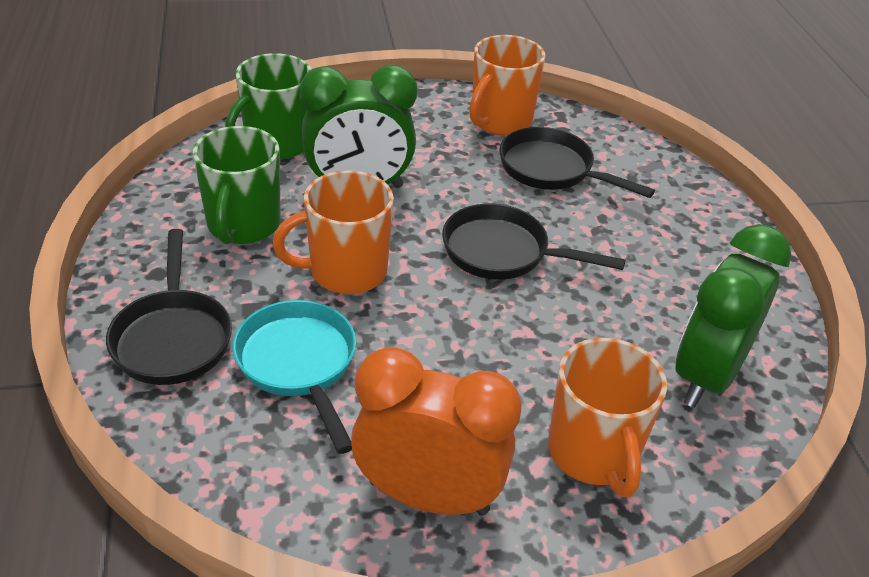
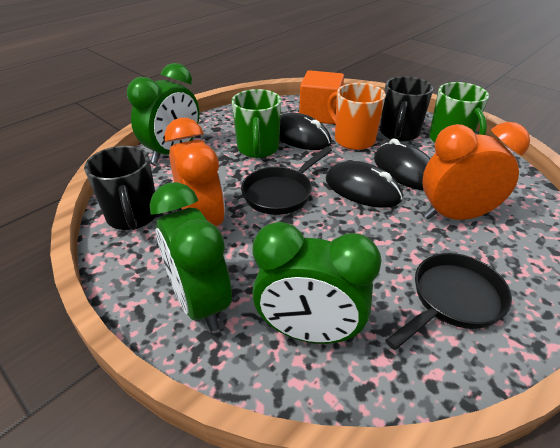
black mouse: none = 0 -> [279,113,331,150] [325,161,403,208] [374,138,431,190] = 3
black mug: none = 0 -> [84,146,157,230] [380,76,433,142] = 2
black pan: [106,229,232,385] [442,203,626,280] [499,127,655,198] = 3 -> [241,147,332,215] [385,253,512,350] = 2
green clock: [300,64,417,188] [675,224,792,408] = 2 -> [127,63,199,164] [150,182,232,331] [252,222,381,344] = 3
orange clock: [351,347,522,516] = 1 -> [165,118,225,226] [422,122,530,220] = 2
orange cube: none = 0 -> [299,70,344,124] = 1
orange mug: [273,170,394,294] [469,35,545,135] [548,338,667,497] = 3 -> [327,83,386,150] = 1
turquoise pan: [233,300,356,454] = 1 -> none = 0

